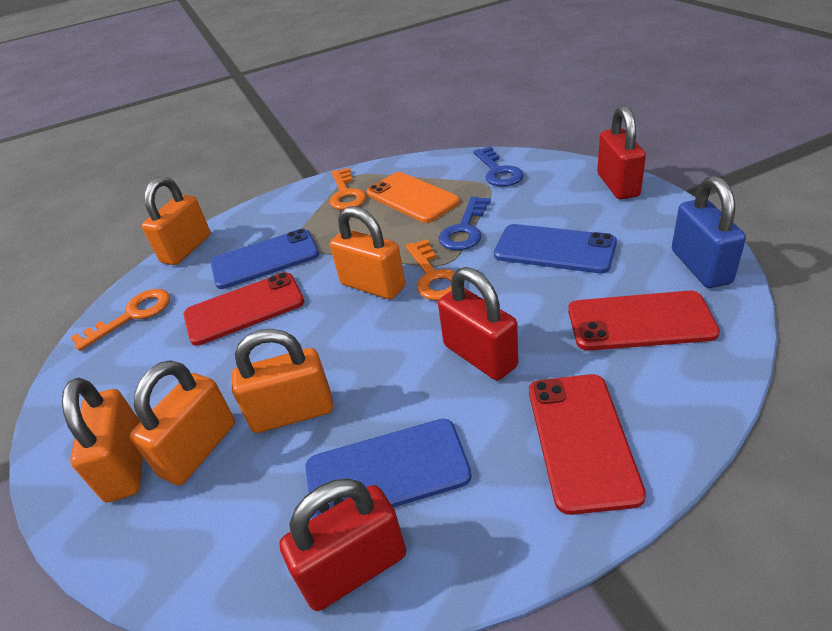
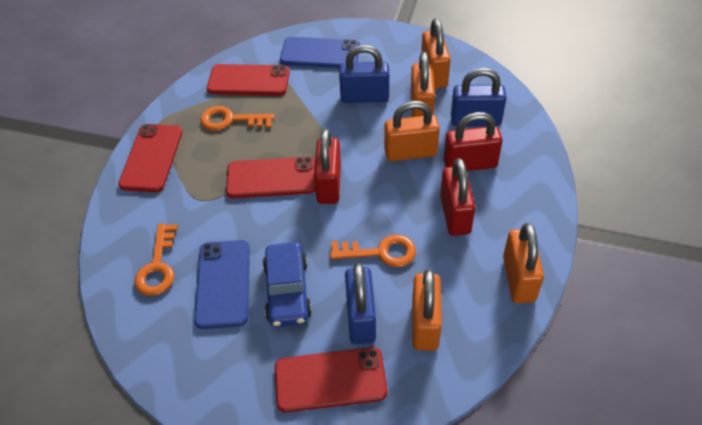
blue car: none = 0 -> [263,242,312,327] = 1
blue key: [439,197,491,250] [473,146,524,187] = 2 -> none = 0
blue padlock: [672,176,746,288] = 1 -> [339,45,389,103] [345,263,376,344] [451,68,506,126] = 3
blue phone: [211,229,319,289] [305,419,472,518] [494,224,617,273] = 3 -> [194,240,250,329] [280,37,360,68] = 2
orange phone: [366,172,460,223] = 1 -> none = 0
red phone: [184,272,304,346] [529,374,646,515] [568,291,720,351] = 3 -> [118,124,182,192] [207,64,290,96] [226,157,315,198] [275,347,387,413] = 4

